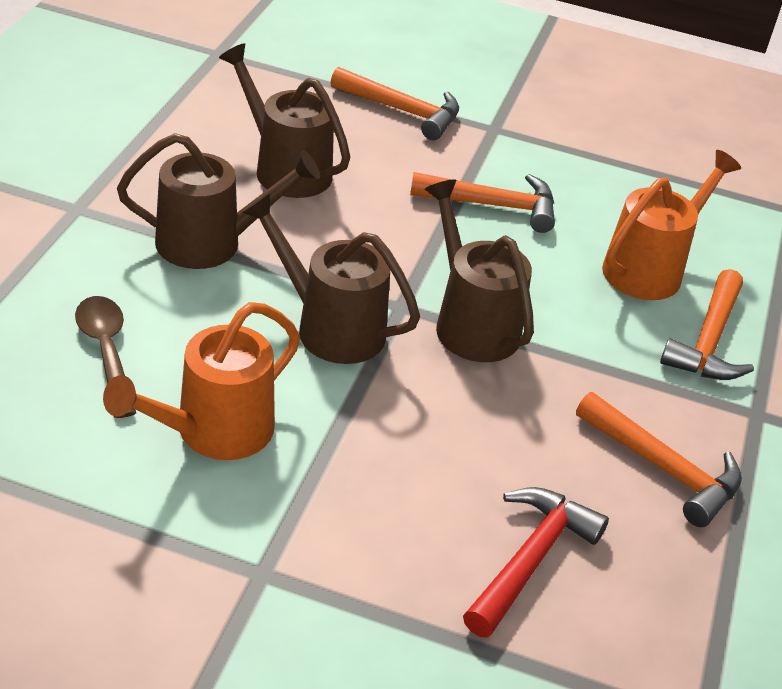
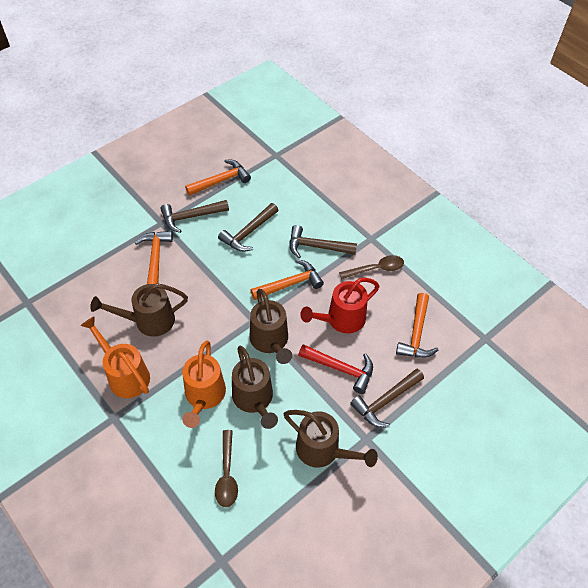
brown hammer: none = 0 -> [160,200,229,233] [218,203,278,252] [289,225,357,258] [350,369,424,428] = 4
brown spoon: [75,296,136,418] = 1 -> [215,430,238,507] [339,255,404,279] = 2
red watering can: none = 0 -> [300,278,380,333] = 1

